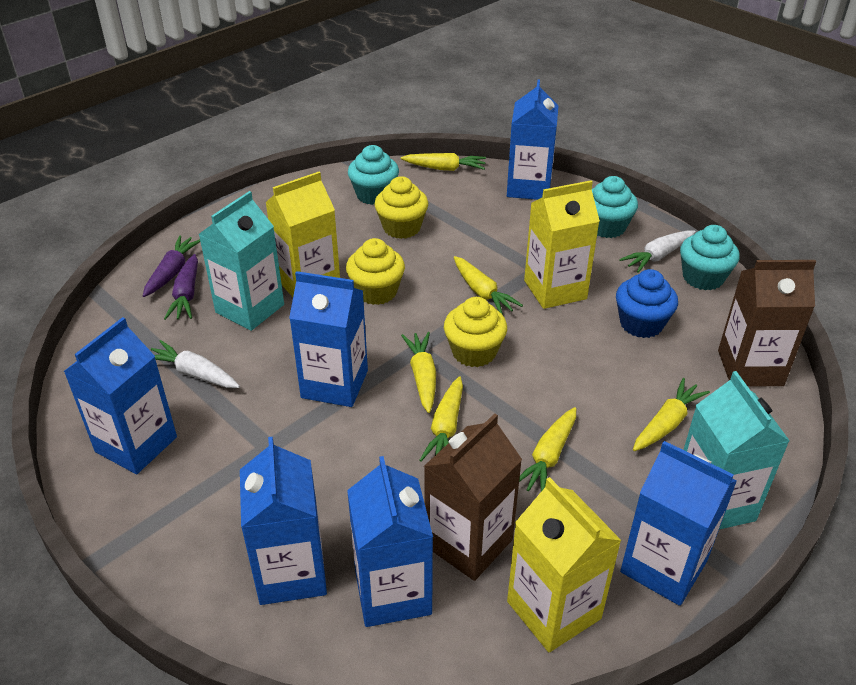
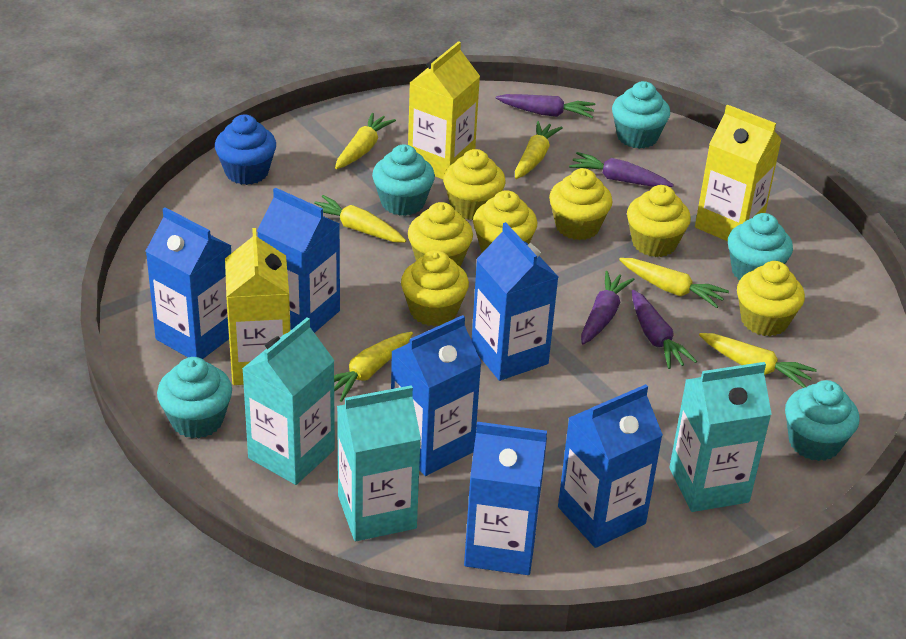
brown carton: [424,414,522,581] [718,260,816,387] = 2 -> none = 0
purple carrot: [143,235,200,297] [164,254,198,320] = 2 -> [496,94,595,118] [569,152,674,187] [581,271,635,345] [632,290,697,369] = 4
turquoise carton: [199,191,284,331] [683,371,790,530] = 2 -> [242,317,335,485] [337,385,421,541] [669,362,772,512] = 3
turquoise cupcake: [348,145,399,205] [592,176,638,238] [680,225,740,290] = 3 -> [157,357,232,438] [372,145,435,216] [612,81,670,149] [728,213,793,280] [785,380,860,461] = 5
white carrot: [151,340,240,388] [619,230,696,273] = 2 -> none = 0
yellow cupcake: [346,238,405,305] [374,176,428,239] [444,297,507,367] = 3 -> [401,250,469,326] [408,202,473,266] [443,149,506,220] [473,190,537,253] [549,168,613,240] [627,185,691,257] [737,261,805,336] = 7

